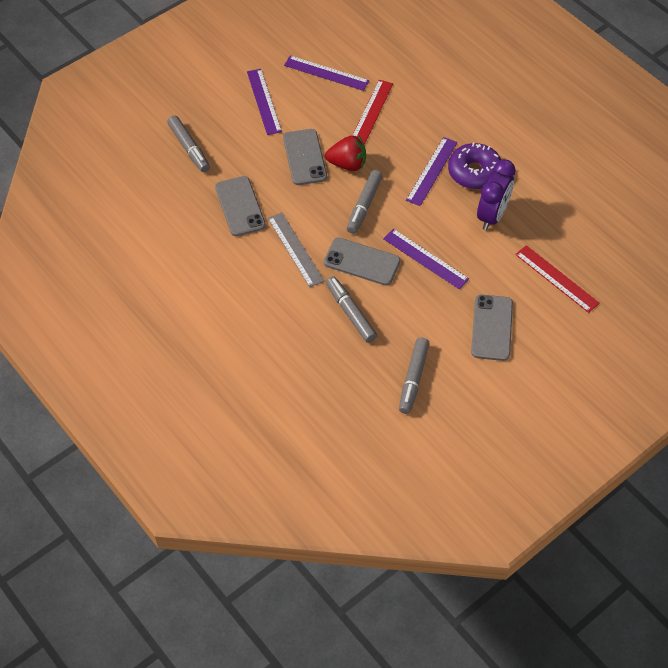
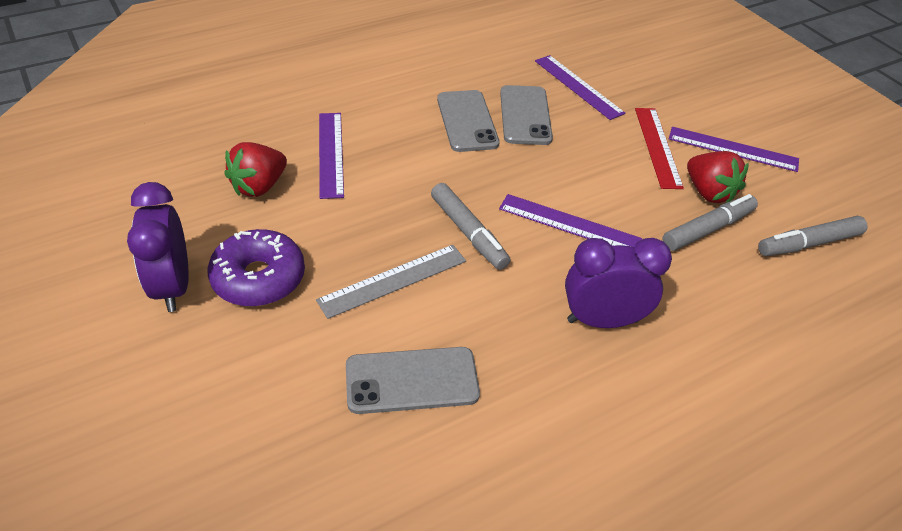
grey marker: [167,116,210,172] [326,276,377,343] [347,170,383,234] [399,337,430,414] = 4 -> [431,183,511,270] [662,194,758,251] [758,216,867,256] = 3
grey phone: [215,176,266,236] [283,129,327,185] [324,238,400,285] [471,294,513,361] = 4 -> [346,347,480,414] [437,90,500,152] [500,85,553,145] = 3
purple clock: [477,159,516,230] = 1 -> [127,182,189,312] [565,238,672,328] = 2
red ruler: [353,80,393,145] [515,245,600,313] = 2 -> [635,108,684,189] = 1
red strawberry: [325,135,366,171] = 1 -> [225,142,287,197] [687,151,749,203] = 2

